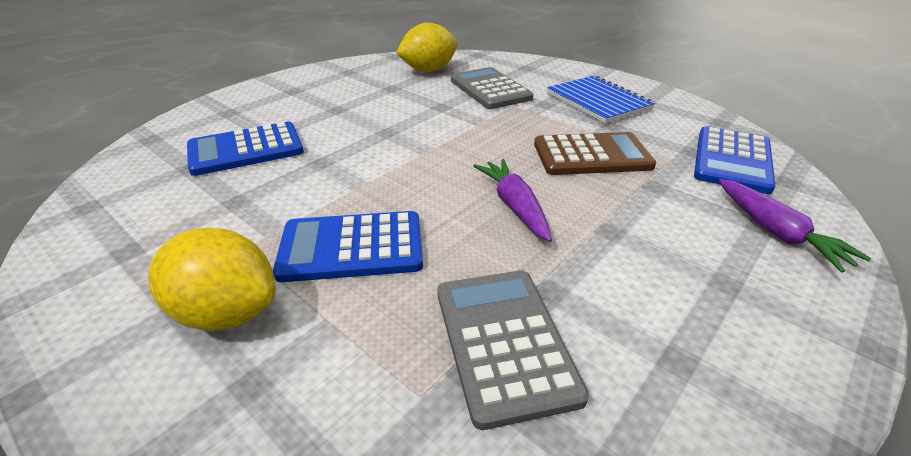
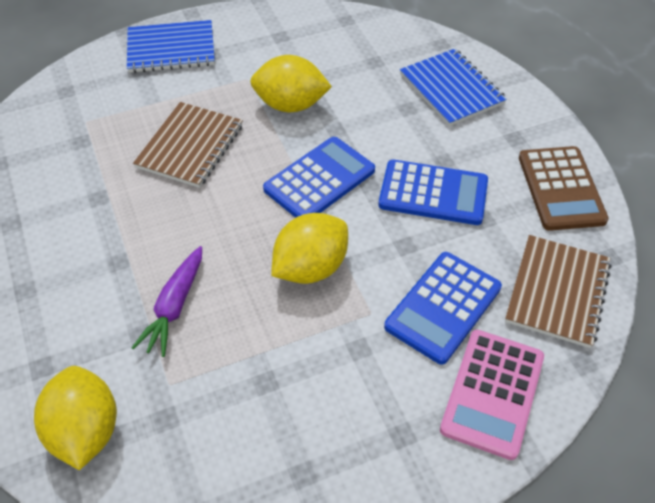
blue notebook: [547,76,655,123] = 1 -> [127,20,215,73] [400,49,507,126] = 2
brown notebook: none = 0 -> [133,102,243,188] [505,235,611,348] = 2
grey calculator: [437,270,589,430] [451,67,533,109] = 2 -> none = 0
pink calculator: none = 0 -> [440,330,544,460] = 1
purple carrot: [473,159,552,242] [719,179,872,273] = 2 -> [131,246,202,357] = 1
yellow lemon: [148,228,276,331] [396,23,457,72] = 2 -> [34,366,117,470] [250,55,332,112] [272,213,348,284] = 3

